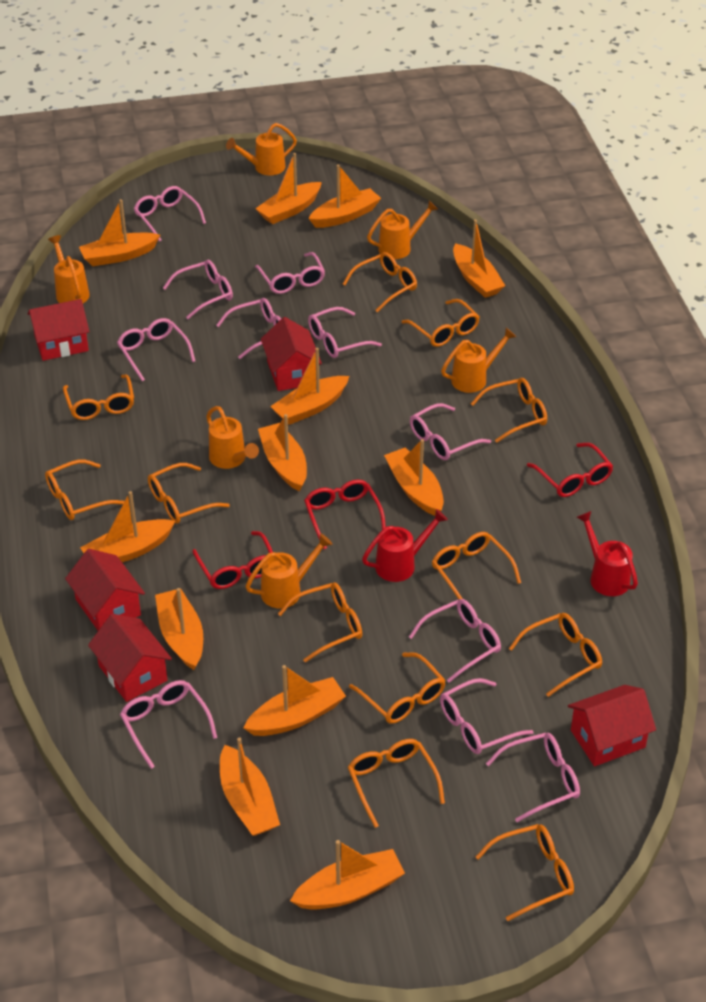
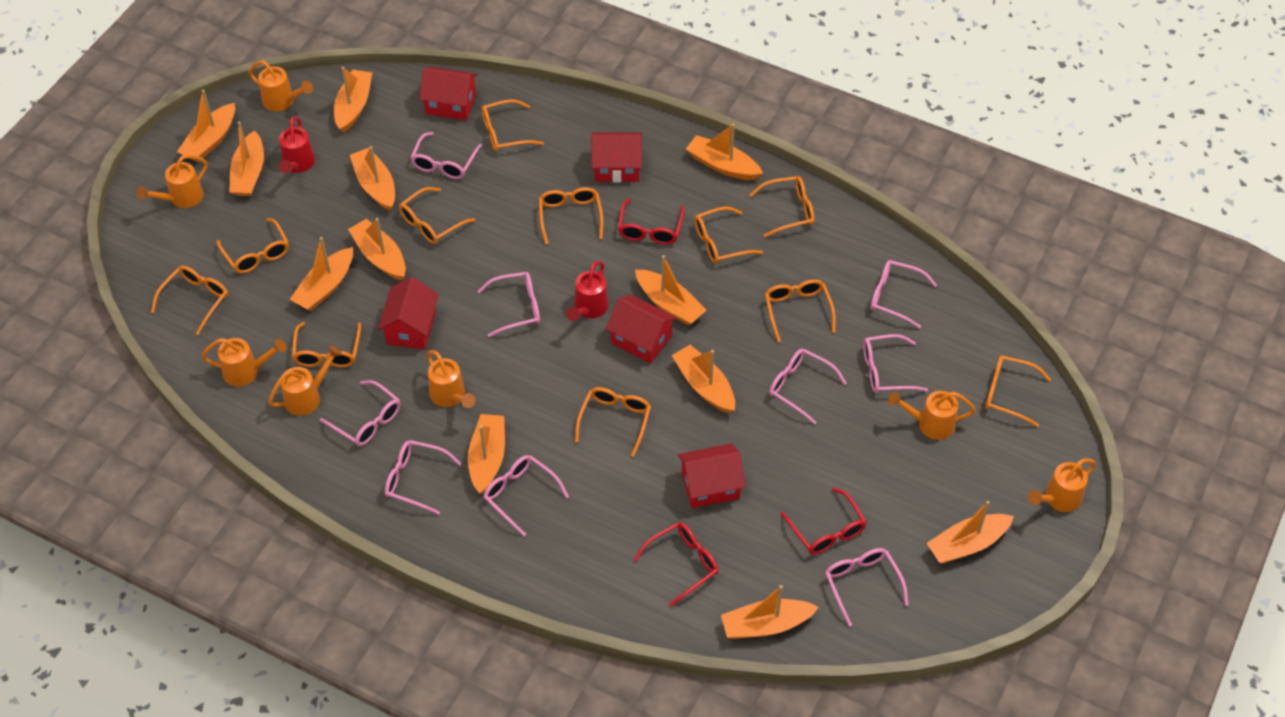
orange glasses: [45,460,124,520] [63,375,134,420] [148,463,230,523] [278,582,362,662] [343,252,417,312] [348,739,445,828] [349,652,446,724] [402,299,480,347] [432,532,521,599] [471,378,547,443] [475,824,574,921] [509,613,602,697] = 12 -> [151,266,228,335] [217,218,289,273] [292,322,361,367] [399,187,475,244] [482,99,544,152] [539,187,604,245] [575,387,651,457] [694,207,763,264] [750,176,814,237] [765,279,836,342] [985,356,1051,427] = 11
orange watering can: [48,235,90,303] [206,406,259,469] [226,123,297,176] [245,534,333,608] [367,200,438,259] [441,328,516,393] = 6 -> [137,155,208,208] [201,338,286,387] [249,61,313,111] [268,346,342,416] [426,350,475,408] [888,391,976,440] [1028,458,1096,512] = 7
pink glasses: [117,318,195,381] [120,680,217,769] [134,186,206,242] [163,260,233,319] [216,298,281,359] [255,252,325,294] [308,307,382,358] [409,599,501,683] [410,403,491,460] [440,678,534,754] [486,733,580,822] = 11 -> [320,380,400,446] [385,440,462,515] [410,132,482,179] [477,272,540,337] [484,455,569,536] [769,349,847,424] [825,548,909,626] [863,334,928,393] [870,260,937,329] = 9

